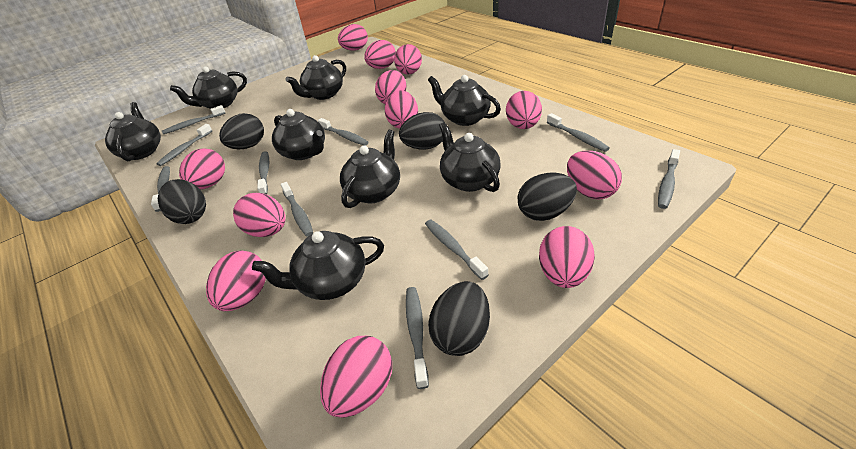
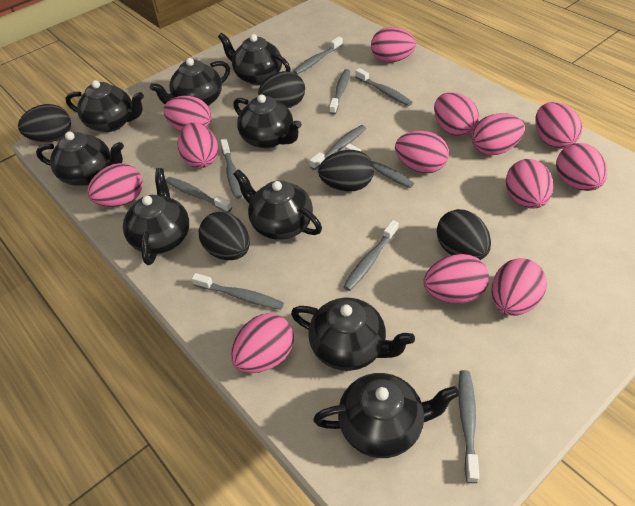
black teapot: [105,102,161,161] [170,66,247,109] [252,231,384,300] [272,109,325,160] [286,55,346,100] [340,130,400,208] [428,75,501,126] [439,122,501,192] = 8 -> [36,131,124,186] [66,80,144,132] [123,168,189,265] [150,58,230,106] [218,33,290,85] [233,94,302,148] [233,169,322,240] [291,298,415,371] [313,373,459,458] = 9
pink egg: [179,148,225,190] [206,250,266,311] [233,193,286,237] [320,336,392,418] [338,24,368,51] [364,40,396,69] [375,70,406,104] [385,91,418,129] [394,44,422,75] [506,91,542,129] [539,226,595,288] [567,151,622,200] = 12 -> [87,163,143,207] [163,96,212,131] [177,122,218,168] [231,313,294,373] [371,27,416,62] [395,131,449,173] [423,254,489,304] [434,92,479,136] [472,113,525,155] [492,258,547,316] [506,159,553,209] [535,102,582,149] [556,143,607,191] = 13

